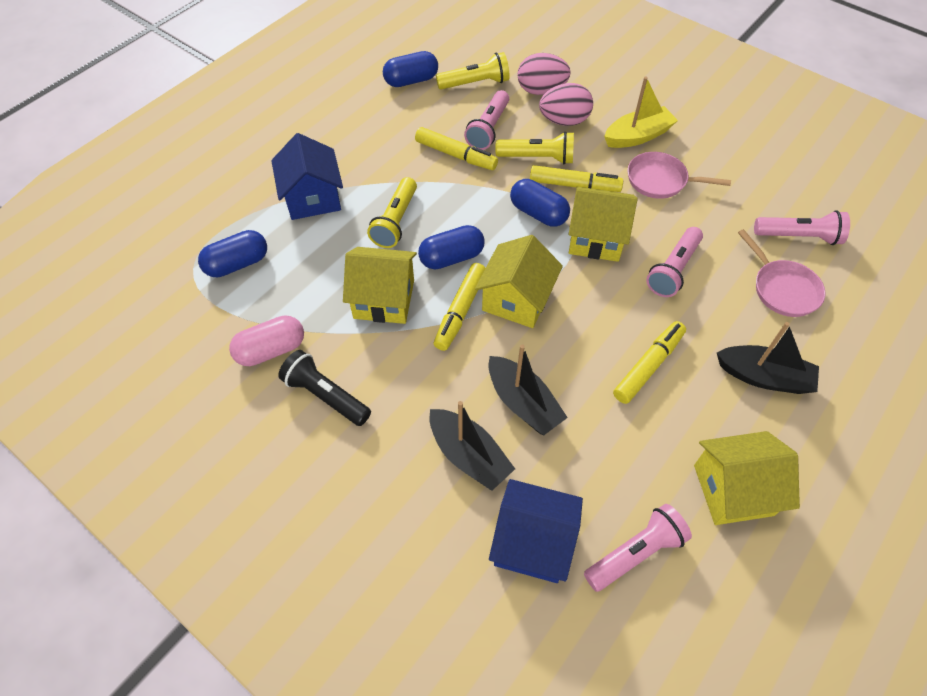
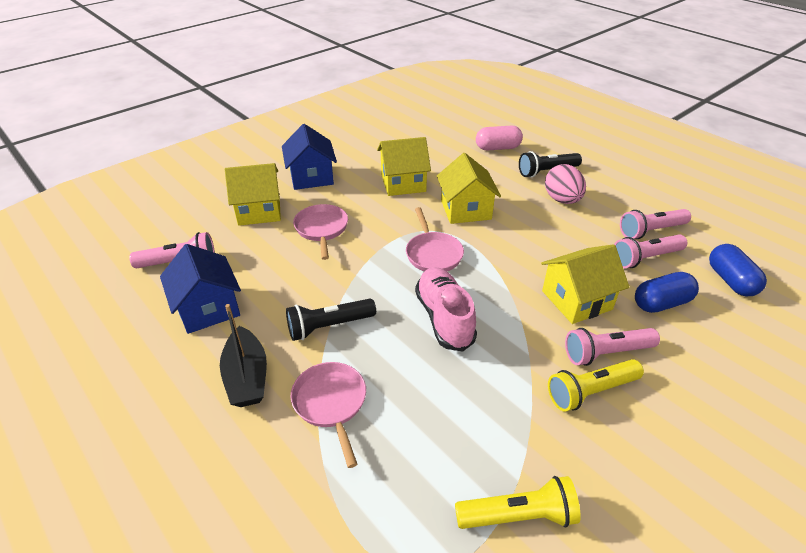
black boat: [429,401,515,491] [488,344,568,436] [717,322,819,394] = 3 -> [220,304,267,407] = 1
black flashlight: [278,350,371,426] = 1 -> [286,299,376,341] [519,151,582,178] = 2
blue capsule: [198,230,267,277] [383,51,438,87] [418,225,485,269] [510,179,570,227] = 4 -> [635,272,699,313] [709,244,767,296] = 2
pink egg: [517,53,571,95] [539,83,593,126] = 2 -> [545,164,586,204] = 1
pink pan: [628,152,731,199] [738,229,826,317] = 2 -> [290,362,366,468] [293,204,348,260] [406,207,464,271] = 3
pink shoe: none = 0 -> [415,267,477,351] = 1
yellow boat: [604,77,678,148] = 1 -> none = 0
yellow flashlight: [367,177,417,248] [436,52,510,89] [495,132,574,164] = 3 -> [455,476,581,529] [548,359,644,412] = 2
yellow marker: [415,127,498,170] [434,263,485,351] [530,165,623,192] [613,321,686,404] = 4 -> none = 0

